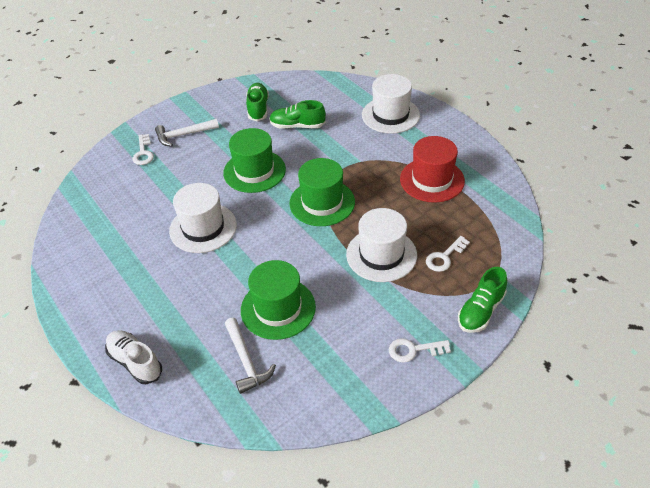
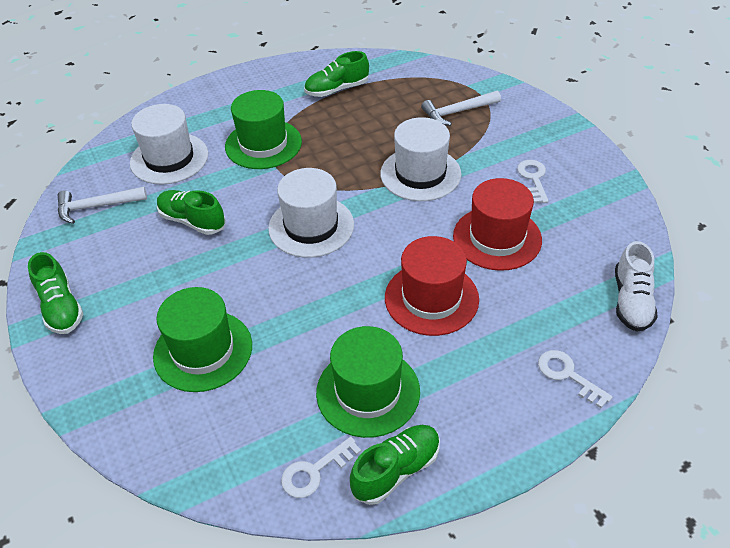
green shoe: [246,83,269,121] [269,100,326,129] [458,267,507,333] = 3 -> [28,252,84,334] [157,190,226,235] [304,51,369,97] [350,425,440,505] = 4
red hat: [400,136,465,203] = 1 -> [385,236,479,336] [453,178,542,271] = 2

